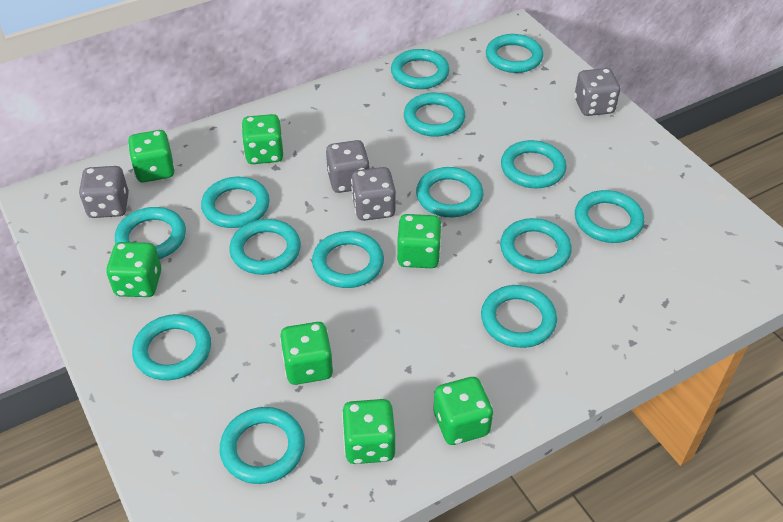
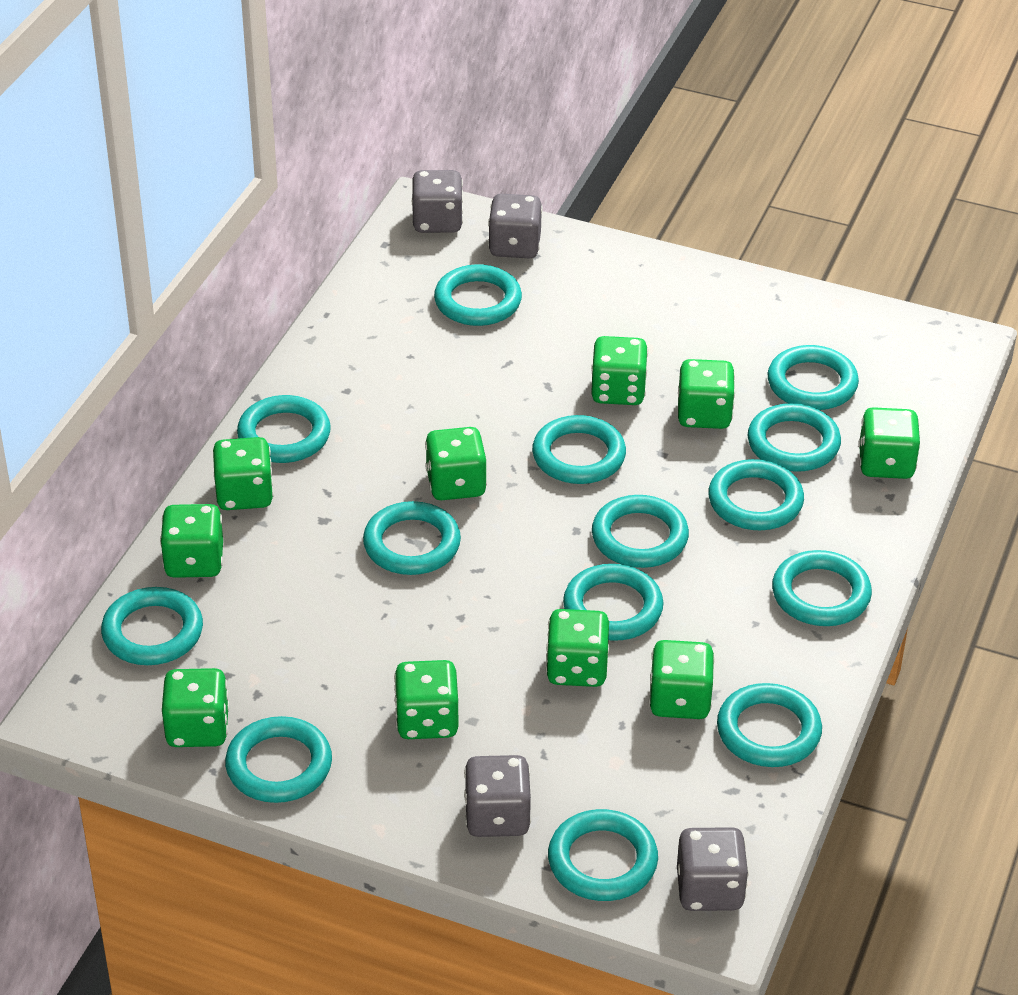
green dice: [106,242,161,297] [128,130,175,182] [241,114,283,164] [280,322,334,385] [342,399,395,464] [397,214,442,268] [433,377,493,445] = 7 -> [160,504,223,578] [162,668,229,747] [213,437,274,510] [394,660,459,739] [425,427,487,500] [546,609,609,687] [591,336,648,405] [649,640,715,719] [678,359,735,429] [859,407,920,479] = 10

